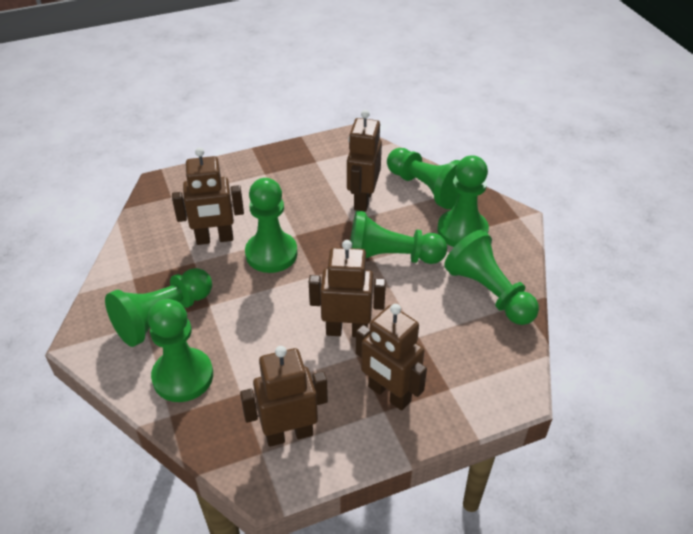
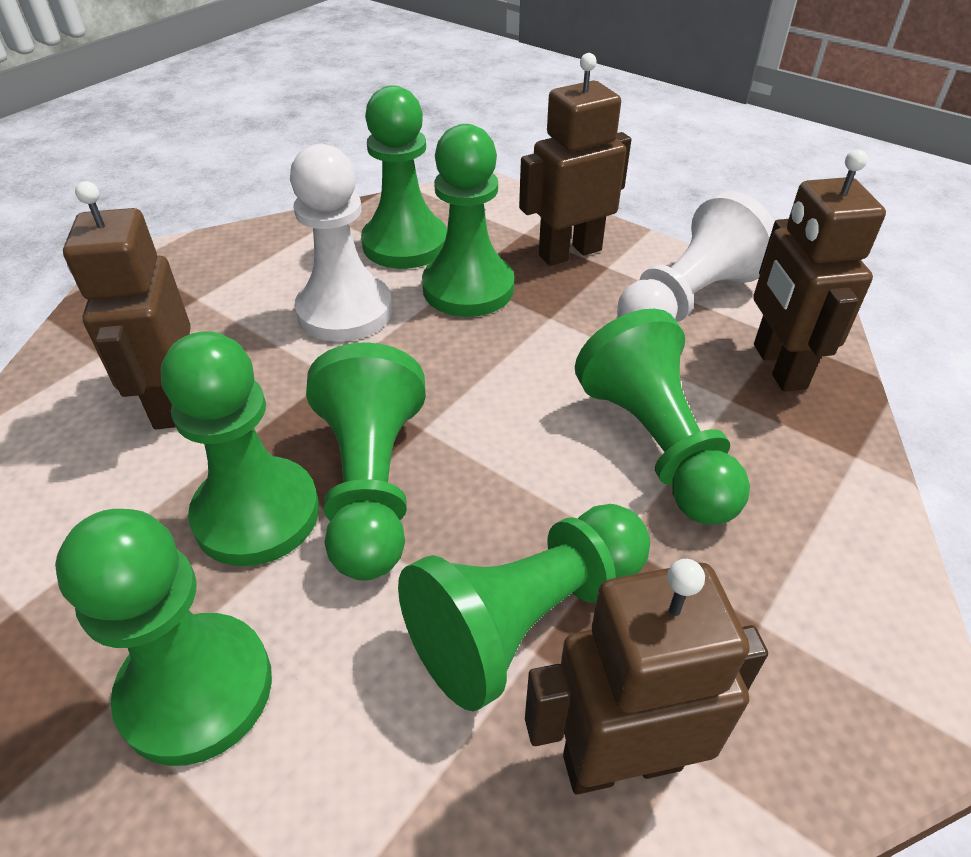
brown robot: [172,148,244,245] [240,346,328,447] [309,240,386,337] [347,110,382,212] [356,304,427,411] = 5 -> [63,181,191,429] [519,53,631,266] [525,559,768,795] [753,150,886,392] = 4
white pawn: none = 0 -> [290,144,392,342] [617,191,775,322] = 2

